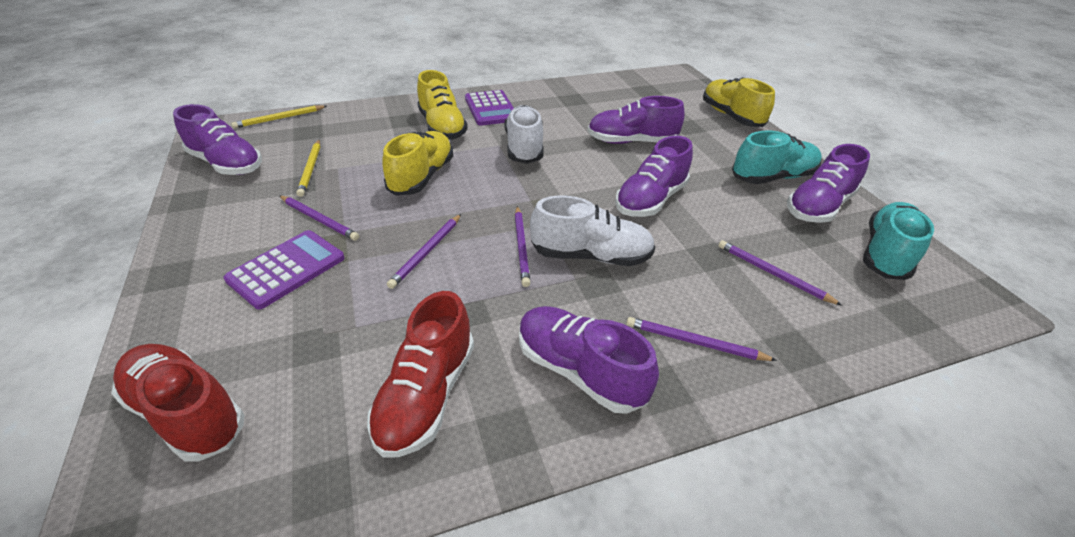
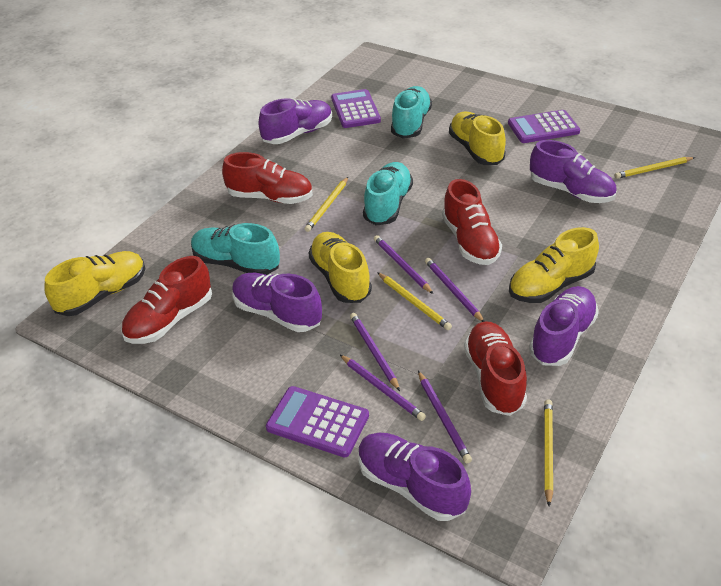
purple calculator: [223,230,345,310] [465,90,514,126] = 2 -> [266,386,369,457] [331,89,381,128] [508,110,580,143] = 3
red shoe: [111,344,245,462] [367,291,474,458] = 2 -> [121,256,212,344] [222,152,313,204] [442,179,502,265] [464,322,527,416] = 4
turquoise shoe: [732,131,822,184] [863,202,934,280] = 2 -> [191,223,280,275] [363,162,413,226] [391,86,432,139] = 3
white shoe: [505,105,543,164] [530,196,655,266] = 2 -> none = 0
yellow pencil: [231,105,327,128] [296,140,320,197] = 2 -> [305,177,348,232] [377,272,452,330] [544,400,553,506] [614,157,695,179] = 4
yellow shoe: [382,131,453,196] [417,70,468,140] [703,77,775,127] = 3 -> [44,251,146,316] [309,232,372,303] [449,112,506,165] [509,227,599,303] = 4

